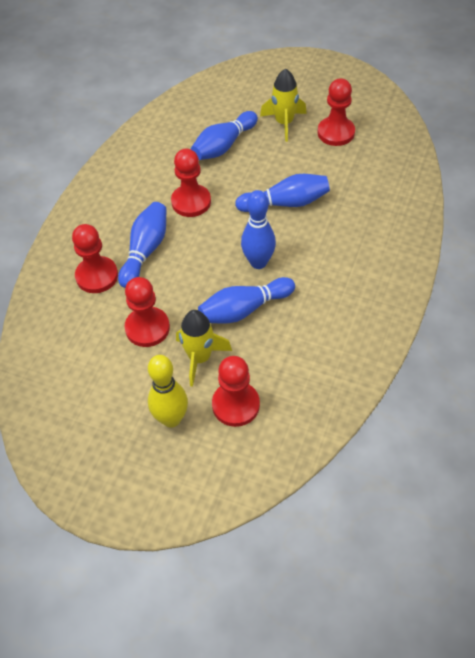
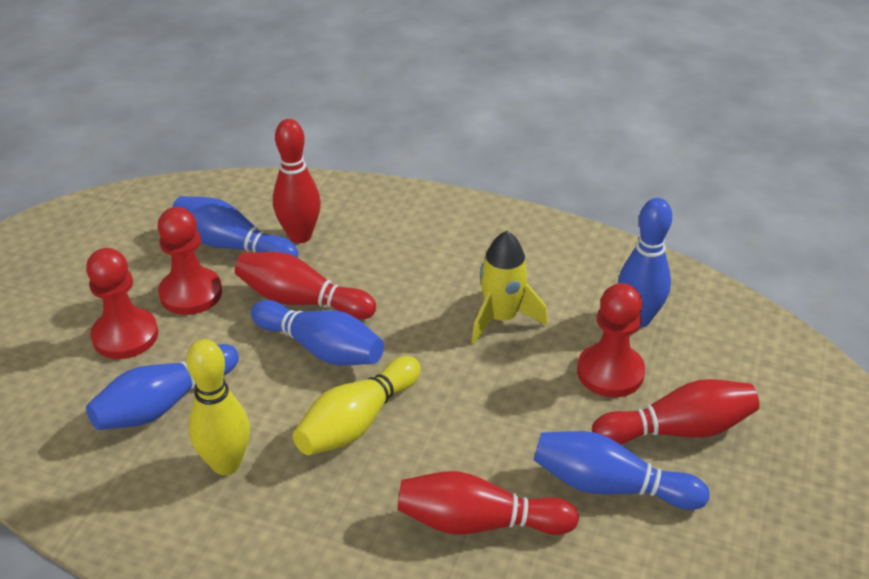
red bowling pin: none = 0 -> [235,252,376,320] [273,119,321,243] [397,471,579,535] [592,379,759,445] = 4
red pawn: [72,224,118,293] [125,277,170,347] [171,149,211,217] [212,356,260,427] [318,78,355,146] = 5 -> [86,248,158,359] [158,207,222,315] [577,283,645,397] = 3
yellow bowling pin: [148,355,188,428] = 1 -> [186,339,250,475] [293,356,421,455] = 2
yellow rocket: [176,310,232,387] [260,68,307,142] = 2 -> [471,231,548,344] = 1

